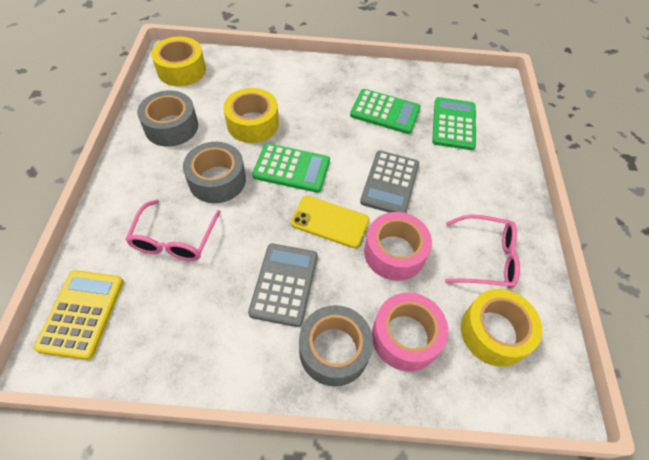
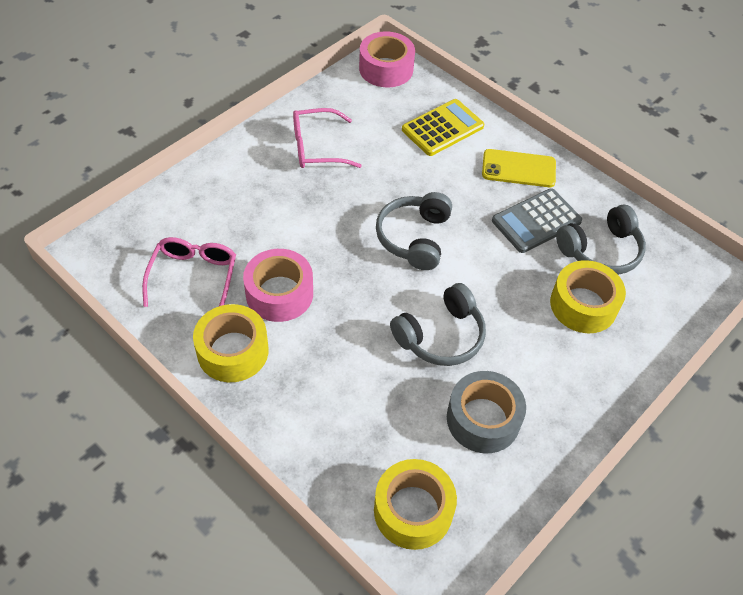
green calculator: [252,143,330,193] [350,89,421,134] [432,97,476,150] = 3 -> none = 0
grey calculator: [248,243,318,327] [360,151,419,213] = 2 -> [492,188,582,253] = 1
grey headphones: none = 0 -> [376,192,452,270] [390,283,486,366] [556,204,646,275] = 3
grey tape: [137,90,198,147] [183,142,246,203] [299,305,373,387] = 3 -> [447,371,526,453] = 1

